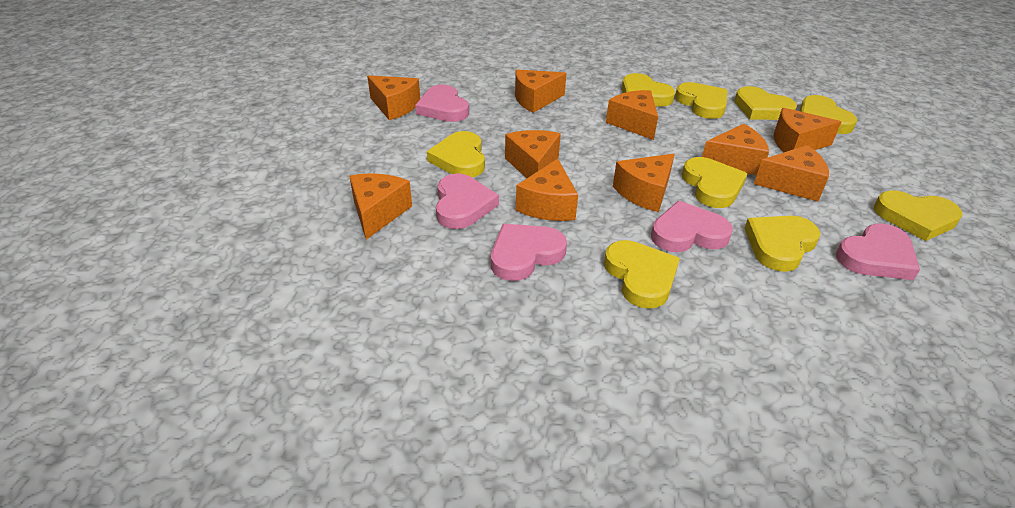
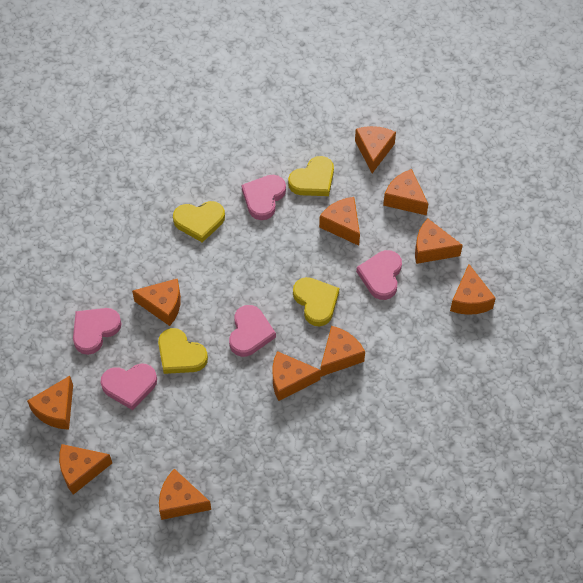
orange cheese: [349,173,412,240] [367,75,420,120] [505,130,561,178] [515,70,566,113] [516,159,578,221] [606,90,658,140] [613,154,675,212] [702,124,769,175] [754,145,829,201] [773,108,841,152] = 10 -> [27,376,73,430] [59,444,112,495] [132,278,181,326] [159,469,211,520] [272,351,321,401] [319,197,360,246] [320,326,365,377] [355,126,396,173] [383,169,428,215] [415,219,463,264] [450,264,496,315] = 11
yellow heart: [427,131,485,177] [604,240,680,309] [622,73,675,107] [675,82,728,119] [682,157,747,208] [734,86,797,120] [744,216,821,272] [800,95,857,134] [874,190,963,241] = 9 -> [158,328,208,374] [173,201,225,243] [288,156,334,196] [293,277,339,326] = 4

